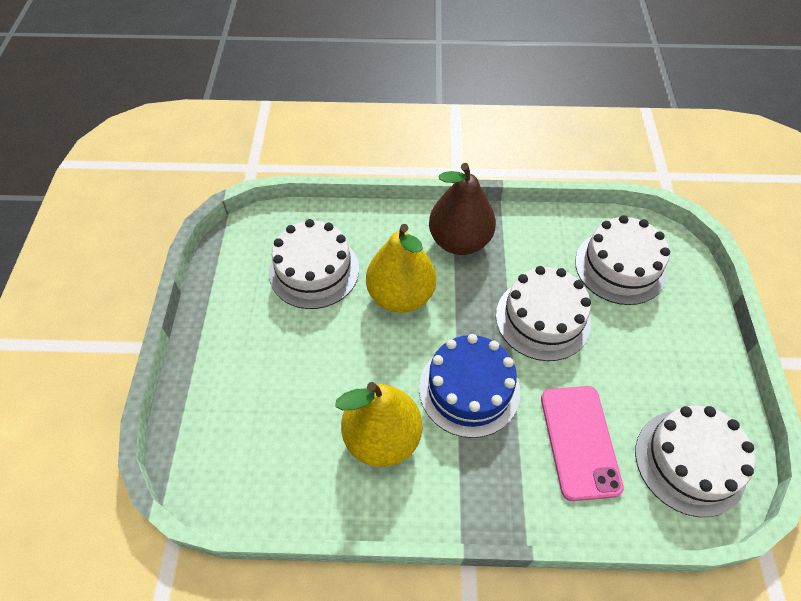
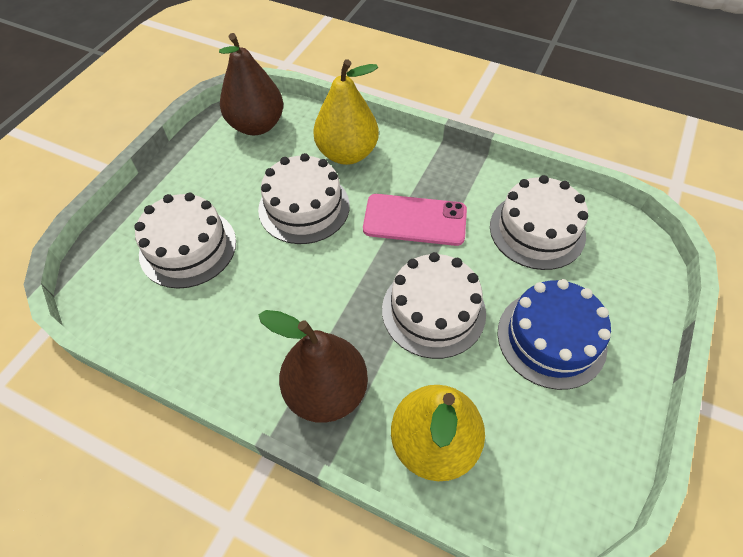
brown pear: [429,163,496,255] = 1 -> [219,33,283,135] [258,310,368,423] = 2

